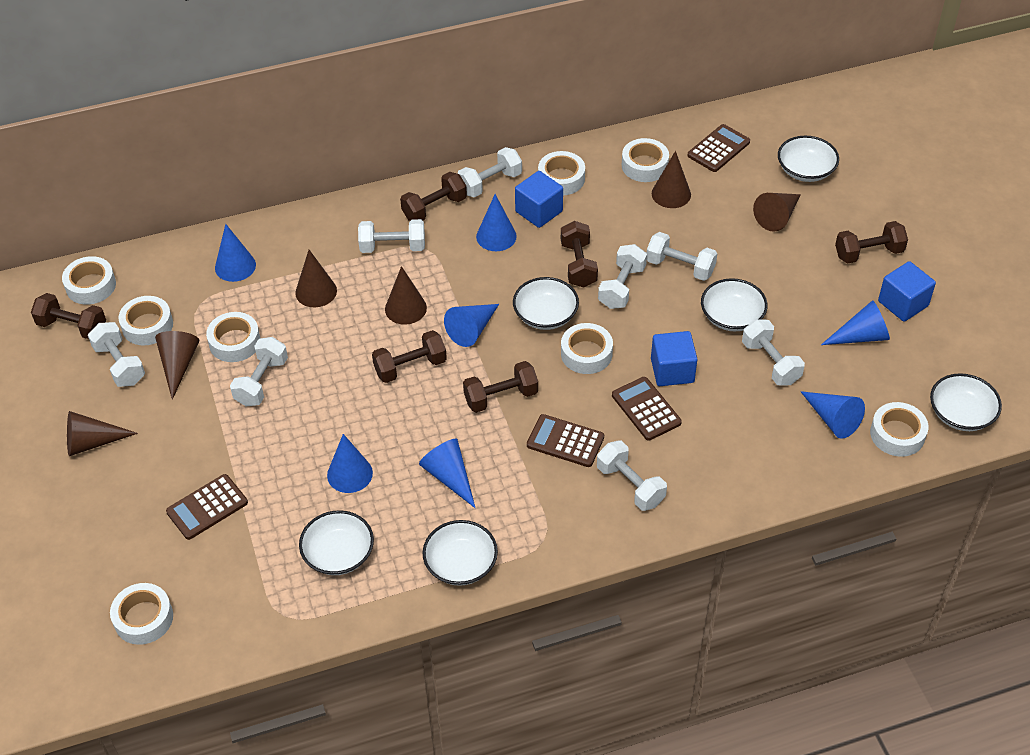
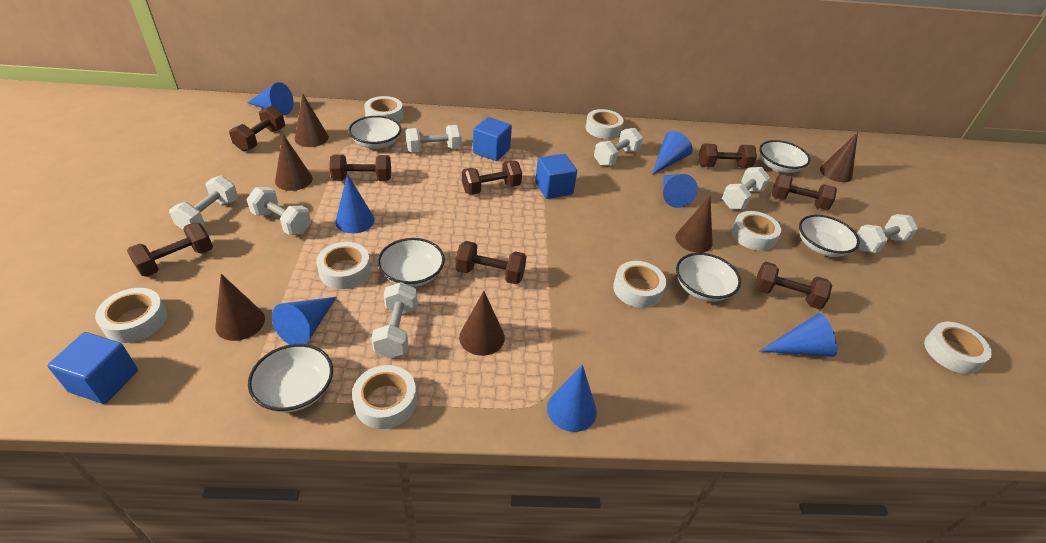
brown calculator: [166,474,248,540] [527,414,604,467] [612,377,682,441] [688,124,750,172] = 4 -> none = 0
brown dumbbell: [31,293,106,339] [372,330,447,383] [400,172,467,221] [463,361,538,413] [561,221,598,287] [835,221,908,264] = 6 -> [127,222,213,277] [229,106,285,151] [329,154,391,181] [456,241,526,284] [462,160,522,195] [699,143,757,168] [755,262,832,309] [772,174,837,210] = 8
white dumbbell: [88,322,145,387] [230,337,288,406] [358,219,425,253] [457,147,522,197] [597,441,667,511] [598,244,647,309] [647,232,717,281] [742,319,805,386] = 8 -> [169,175,238,230] [247,187,311,235] [371,282,418,358] [406,125,461,153] [594,128,643,166] [722,167,770,209] [857,214,918,253] = 7

